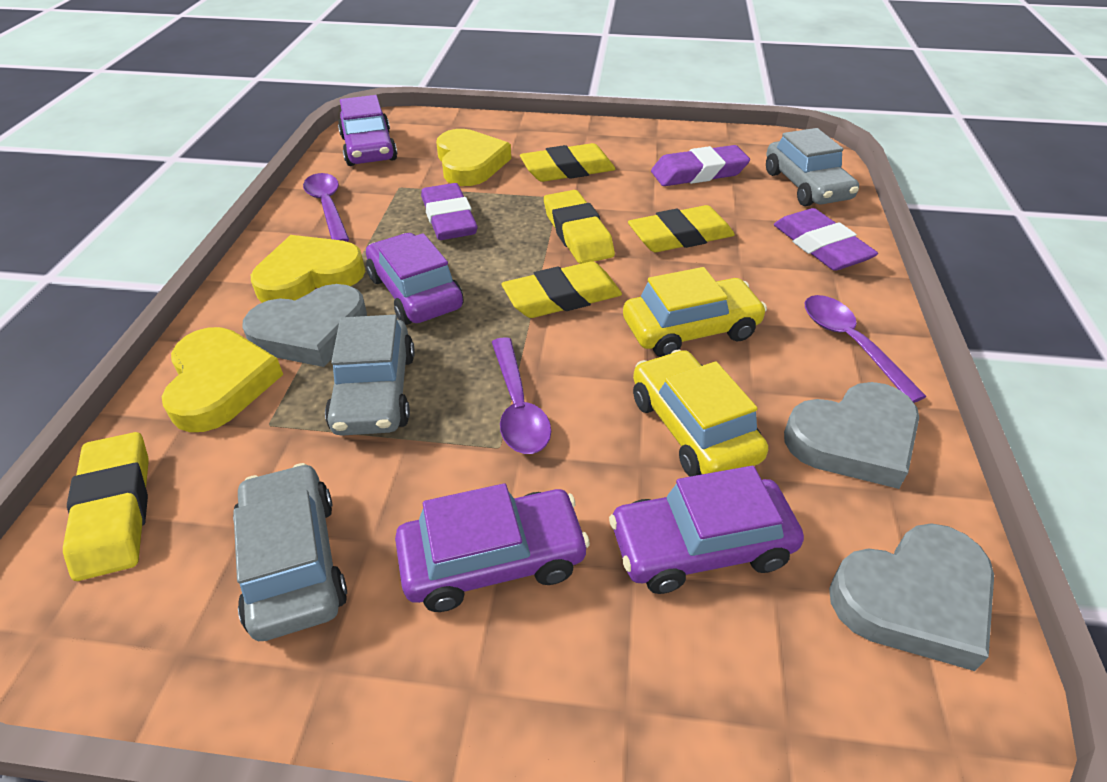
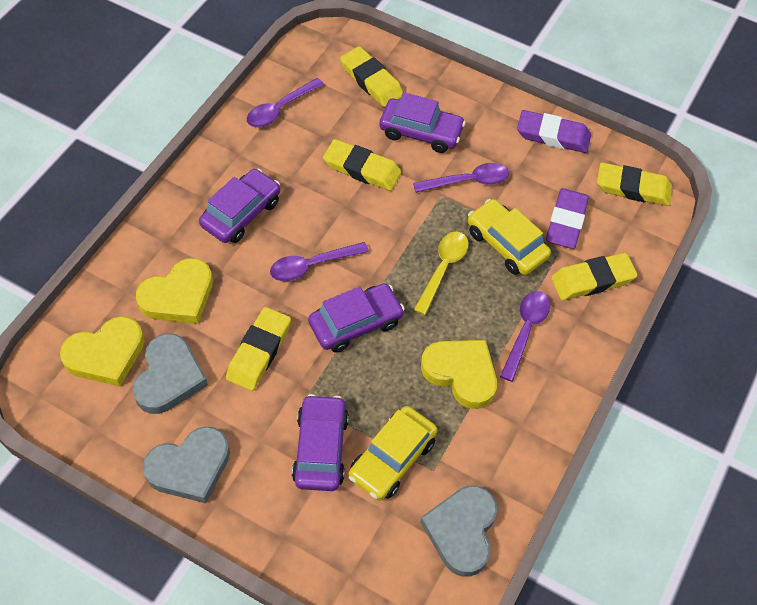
grey car: [233,463,347,641] [325,315,415,436] [766,128,859,206] = 3 -> none = 0
purple eraser: [421,183,478,240] [651,145,750,186] [774,208,878,271] = 3 -> [517,110,591,153] [546,188,589,249] = 2
purple spoon: [303,173,349,242] [492,337,551,454] [805,295,927,403] = 3 -> [247,78,324,127] [270,242,369,281] [413,163,509,193] [500,291,550,382] = 4
yellow spoon: none = 0 -> [414,232,469,315] = 1

